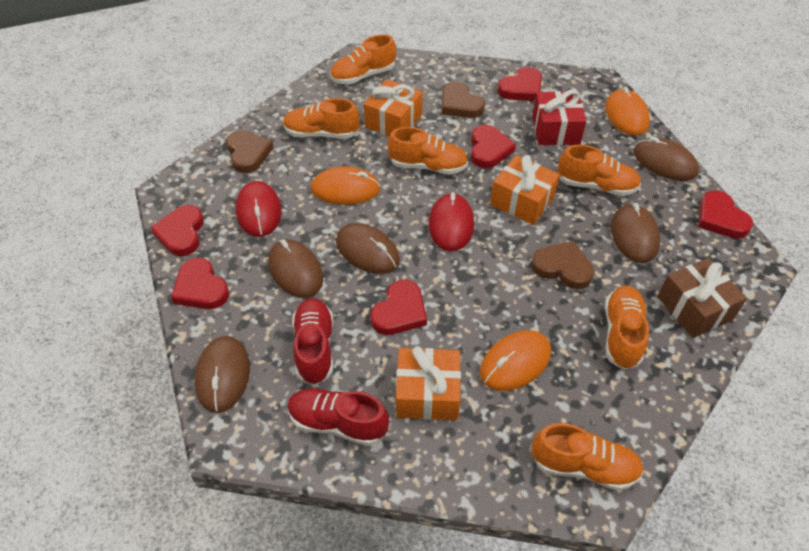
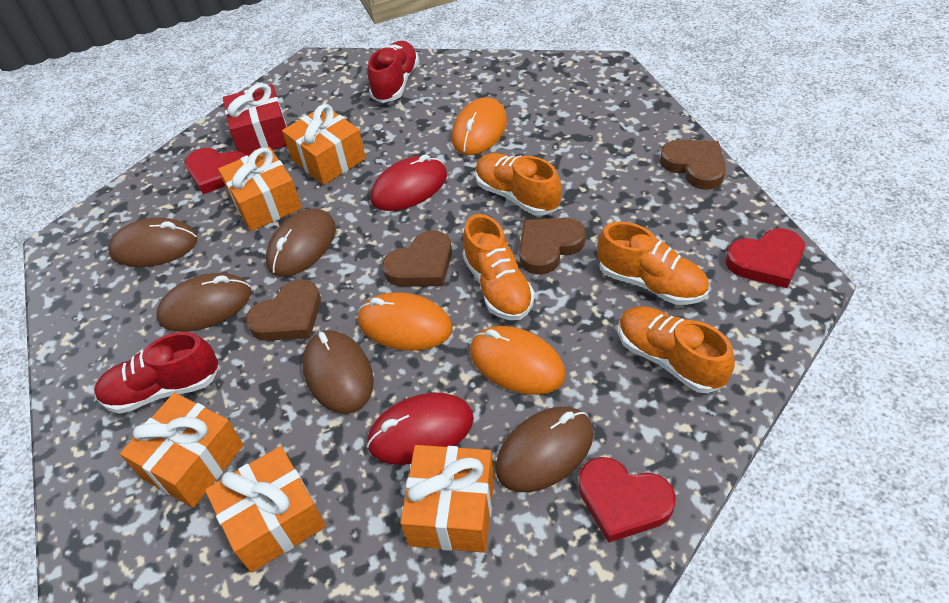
brown gift: [658,258,747,338] = 1 -> none = 0
brown heart: [226,130,274,173] [442,82,485,118] [531,241,594,289] = 3 -> [246,279,321,341] [382,230,452,286] [519,218,586,275] [660,140,726,190] = 4
orange gift: [364,79,423,137] [396,346,461,420] [490,155,560,225] = 3 -> [120,393,244,508] [205,446,326,573] [218,147,302,231] [282,104,366,185] [400,445,495,553] = 5
orange shoe: [283,98,360,139] [330,34,396,84] [388,127,468,175] [531,423,644,491] [558,145,641,196] [605,286,649,370] = 6 -> [463,214,535,320] [475,153,561,216] [597,222,709,305] [619,306,735,393] = 4
red heart: [150,205,204,256] [171,258,229,309] [371,280,427,335] [471,125,516,168] [498,67,542,101] [698,190,753,239] = 6 -> [185,148,246,194] [578,457,676,543] [726,228,805,288] = 3

